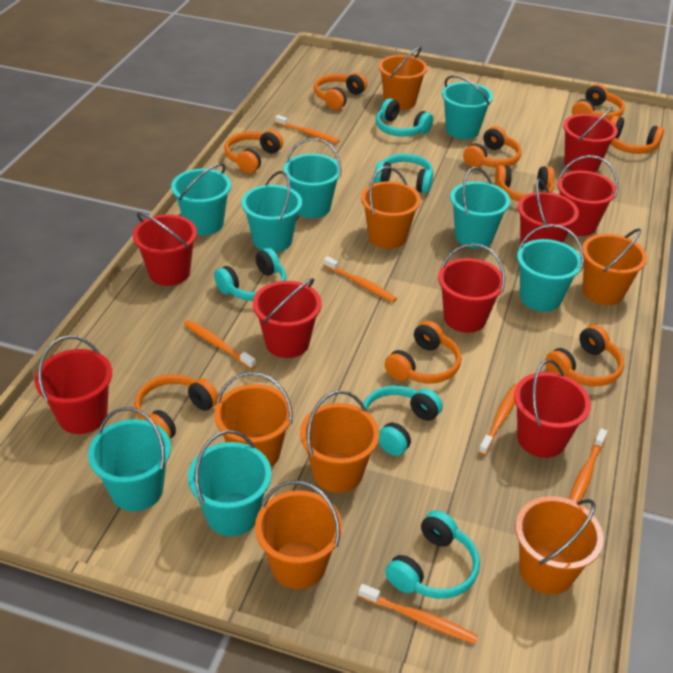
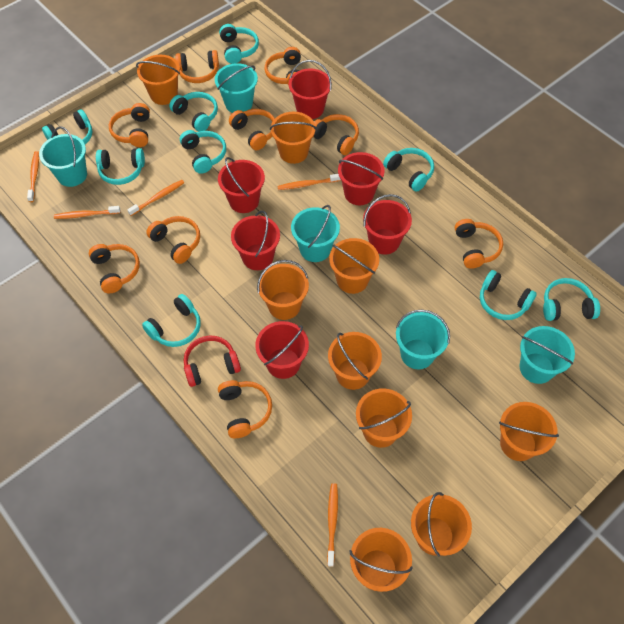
orange bucket: [214,371,293,467] [255,480,342,589] [300,390,379,493] [361,166,421,249] [379,46,428,110] [515,496,604,595] [582,228,647,305] = 7 -> [136,55,180,105] [257,260,309,320] [270,112,316,164] [328,332,382,390] [329,238,379,294] [349,528,413,592] [356,388,412,448] [411,492,472,557] [499,402,559,461] = 9
orange toothbrush: [184,320,256,369] [275,115,340,143] [324,256,397,302] [358,584,478,644] [478,384,517,455] [569,428,608,502] = 6 -> [27,151,39,202] [54,206,120,219] [127,180,184,216] [277,174,341,190] [327,483,338,567] = 5
red bucket: [35,336,112,434] [133,212,197,286] [253,278,322,358] [438,243,505,333] [514,359,591,458] [518,178,579,244] [557,155,618,236] [563,107,618,172] = 8 -> [218,157,265,213] [231,211,280,270] [255,321,309,379] [289,60,332,119] [338,152,385,205] [363,194,412,255] = 6
red headphones: none = 0 -> [184,336,241,387] = 1
turquoise bucket: [88,407,171,511] [171,163,231,235] [188,430,272,536] [241,171,302,252] [284,138,341,218] [442,75,493,139] [450,167,510,248] [517,224,584,312] = 8 -> [39,126,87,187] [215,63,258,113] [291,205,340,262] [396,310,450,369] [520,326,575,384] = 5
turquoise headphones: [214,248,286,301] [363,386,443,456] [374,153,433,194] [376,98,433,137] [385,510,480,599] = 5 -> [42,109,93,144] [96,148,145,185] [142,294,201,347] [169,92,218,132] [180,130,226,174] [219,24,259,64] [383,148,434,192] [480,270,537,320] [543,278,600,321] = 9

